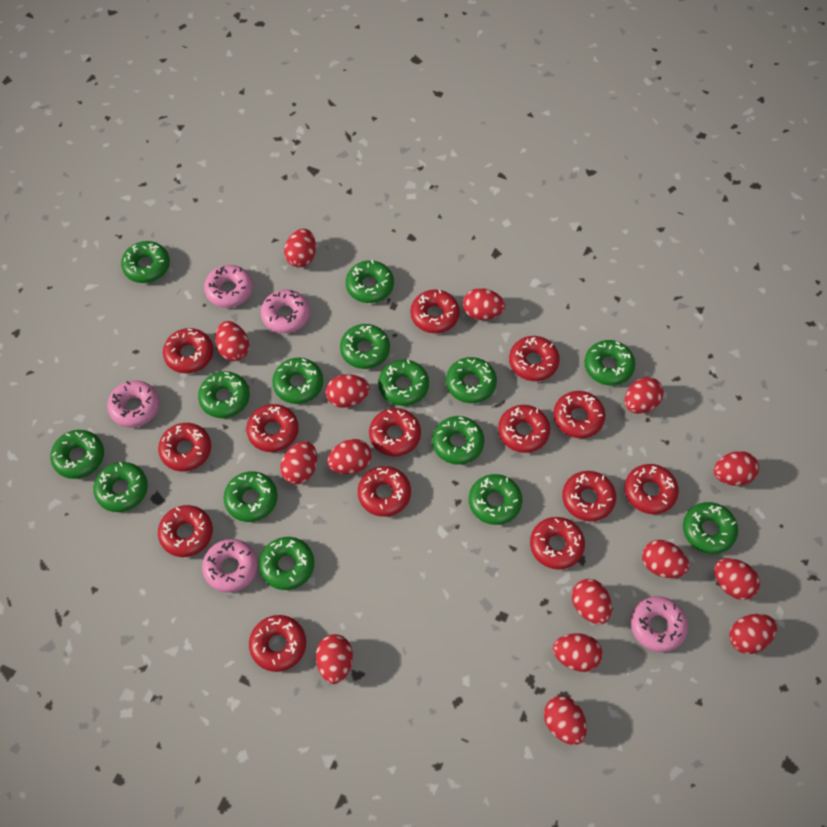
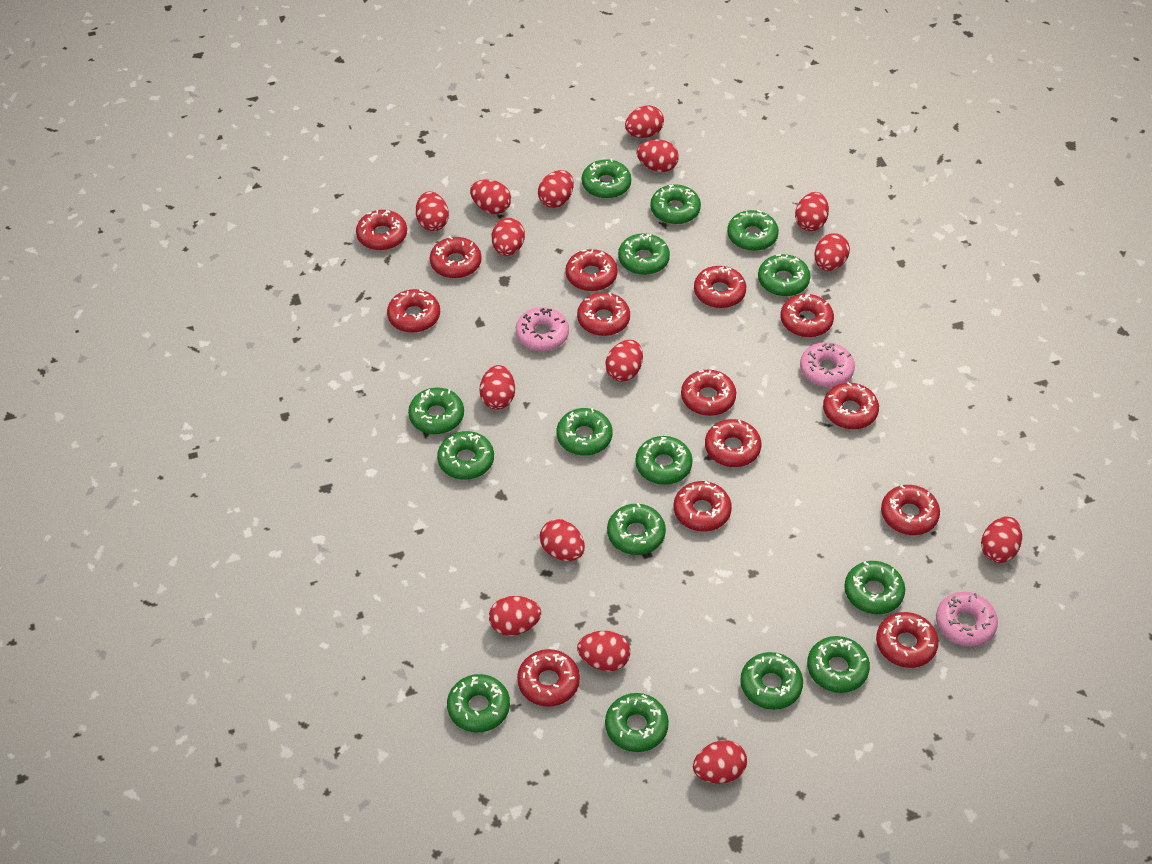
pink donut: [107,380,160,428] [202,539,258,593] [204,265,253,308] [261,289,310,333] [631,596,688,652] = 5 -> [516,307,569,351] [800,342,855,387] [936,592,998,647] = 3

